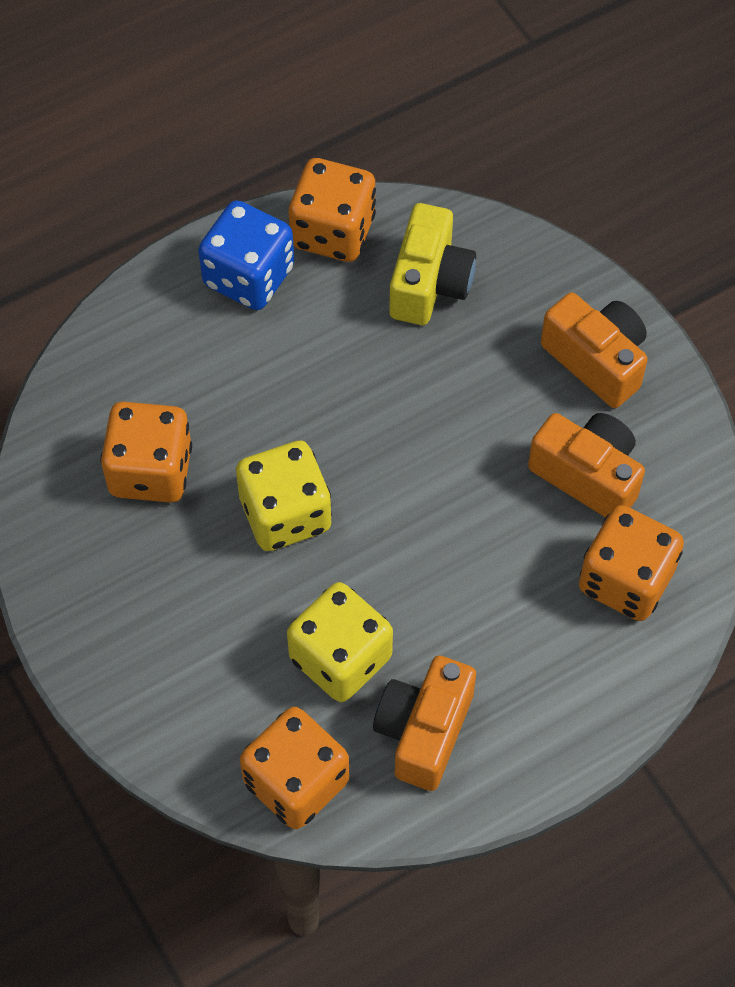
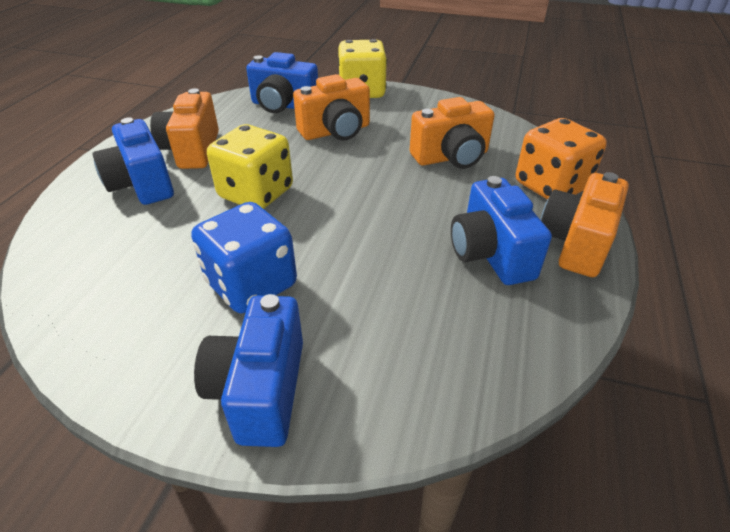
blue camera: none = 0 -> [92,117,174,205] [194,294,303,447] [246,52,318,113] [451,176,552,285] = 4
orange camera: [373,655,476,791] [528,413,645,518] [541,292,648,408] = 3 -> [150,88,219,169] [293,74,370,140] [410,97,495,169] [540,172,629,277] = 4
orange dice: [100,402,192,503] [240,707,349,829] [289,158,376,262] [579,505,684,621] = 4 -> [516,118,607,200] = 1
yellow camera: [389,203,476,325] = 1 -> none = 0

